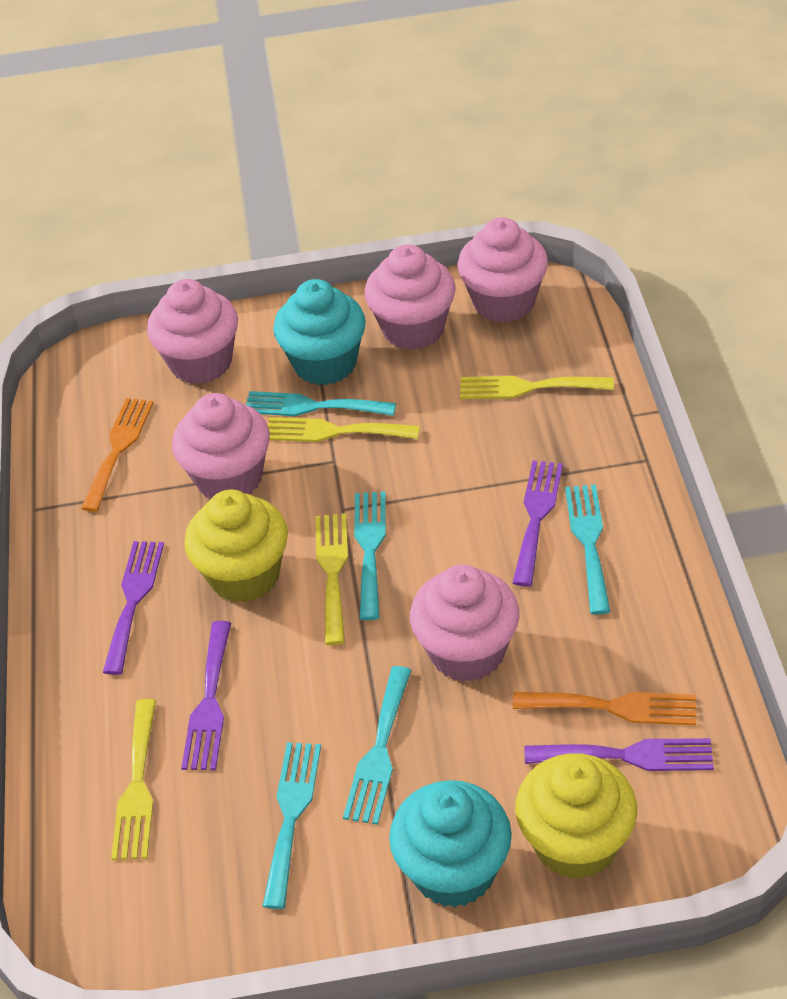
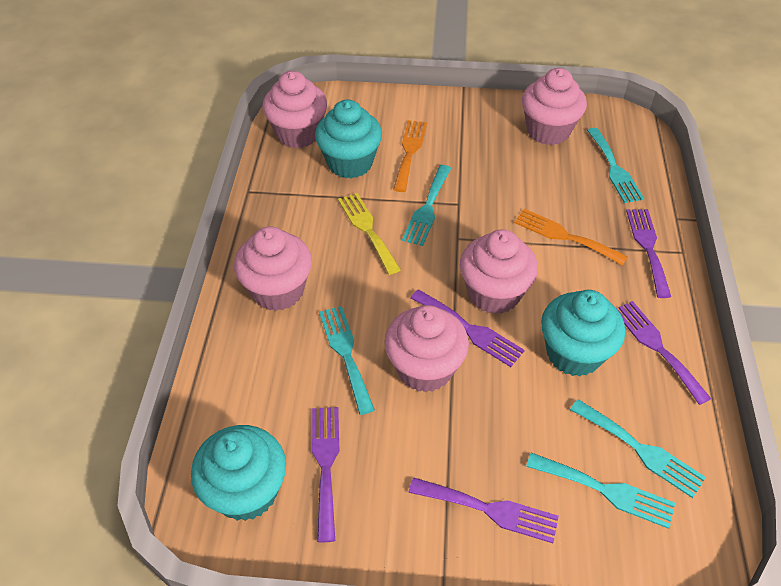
purple fork: [103,541,164,675] [181,621,231,770] [513,461,563,586] [525,738,714,771] = 4 -> [312,407,339,542] [408,477,559,543] [411,289,525,367] [617,301,711,405] [626,209,671,298] = 5
turquoise cupcake: [273,279,366,385] [389,780,512,908] = 2 -> [191,425,286,521] [315,100,382,179] [541,290,625,377] = 3
yellow cupcake: [184,490,288,603] [515,753,637,879] = 2 -> none = 0
yellow fork: [111,699,156,860] [268,417,420,442] [315,513,348,645] [460,376,614,399] = 4 -> [338,193,401,275] = 1

